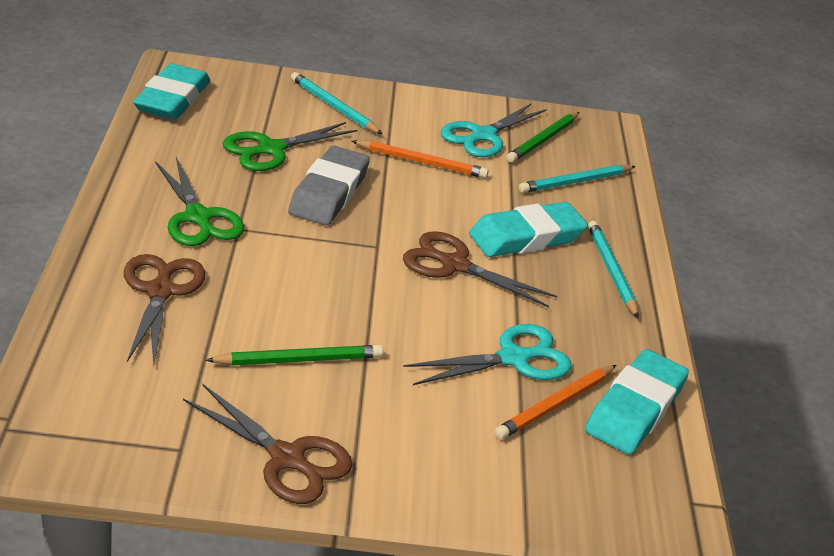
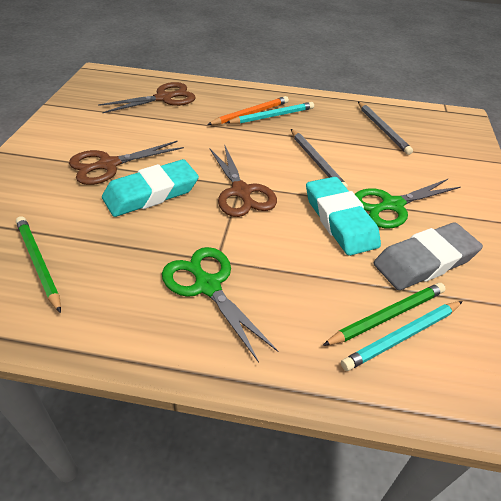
grey pencil: none = 0 -> [291,129,348,188] [358,102,413,155] = 2
orange pencil: [352,140,489,178] [494,365,616,440] = 2 -> [207,96,289,125] = 1
turquoise eraser: [133,63,210,120] [469,202,588,257] [585,349,689,455] = 3 -> [102,159,199,217] [306,177,381,256] = 2
turquoise pencil: [291,72,382,134] [519,165,636,193] [588,221,639,319] = 3 -> [226,102,314,124] [341,301,463,371] = 2
turquoise scissors: [403,324,572,385] [441,103,547,157] = 2 -> none = 0

